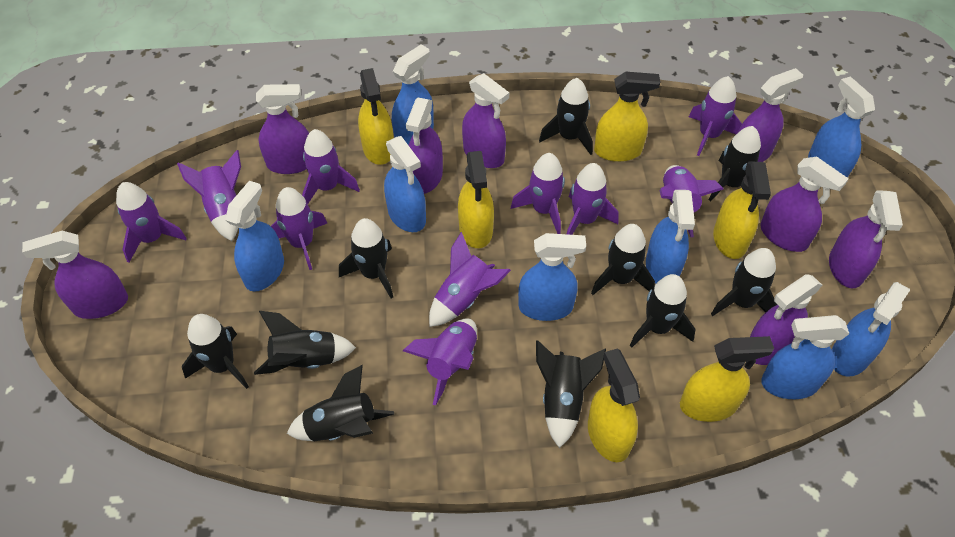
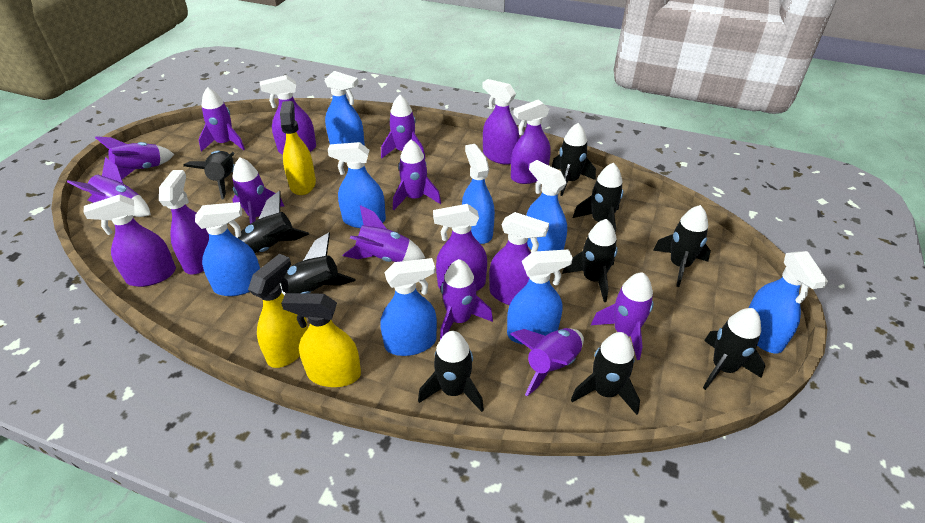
purple spray bottle: [22,231,128,319] [256,84,309,174] [406,98,443,194] [462,73,509,168] [737,68,803,162] [750,274,822,365] [760,157,849,252] [829,190,903,288] = 8 -> [84,194,176,287] [159,170,209,275] [260,75,316,154] [433,204,487,291] [483,79,520,165] [489,212,549,305] [511,99,551,184] = 7
yellow spray bottle: [358,68,394,165] [458,151,494,248] [588,348,640,462] [594,71,660,162] [680,336,774,422] [713,162,771,259] = 6 -> [248,254,308,368] [280,101,316,195] [281,293,361,387] = 3

